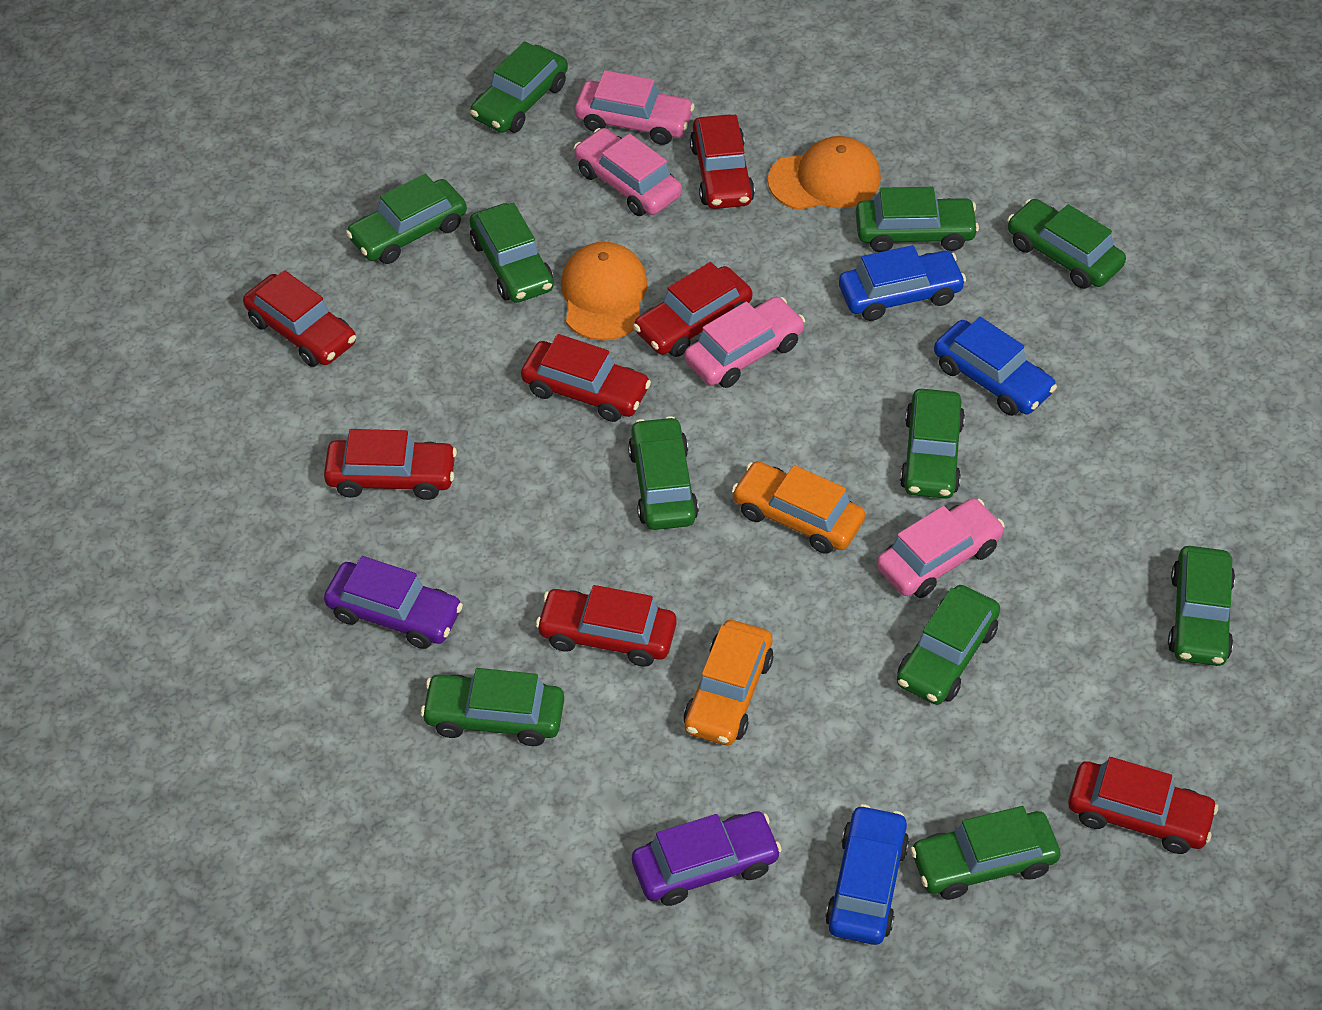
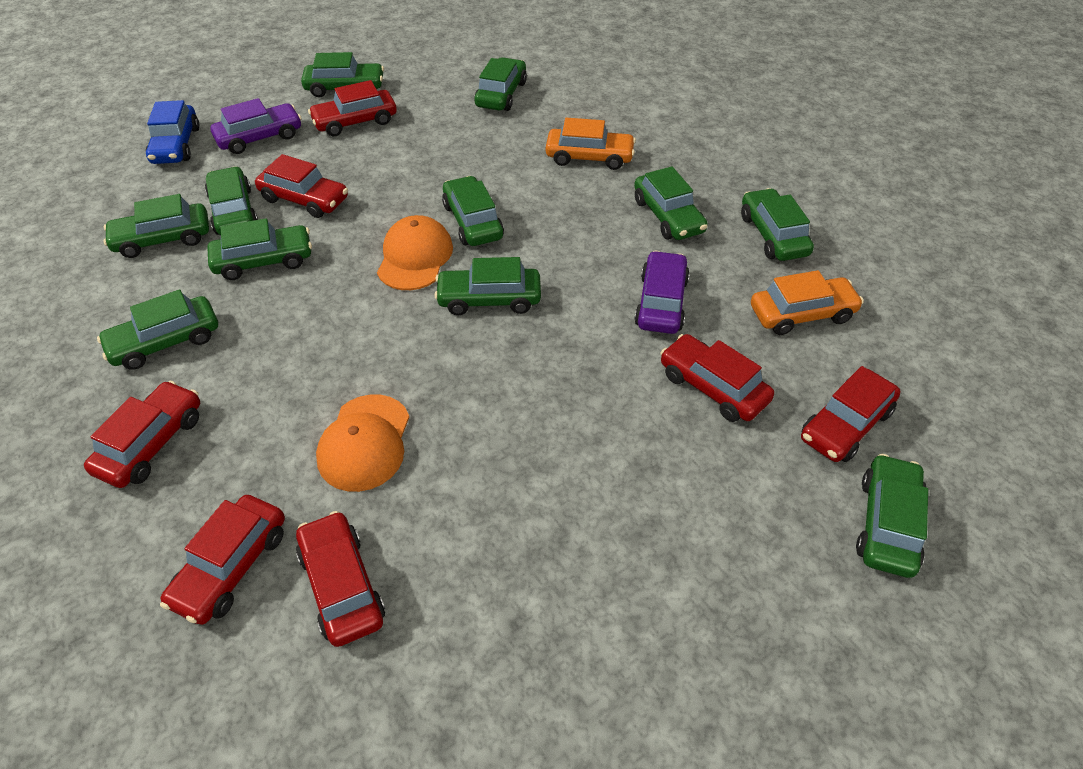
blue car: [825,804,909,945] [839,245,966,321] [934,317,1057,416] = 3 -> [146,100,199,164] = 1
pink car: [574,128,682,216] [575,70,695,145] [684,297,805,388] [877,498,1005,598] = 4 -> none = 0

